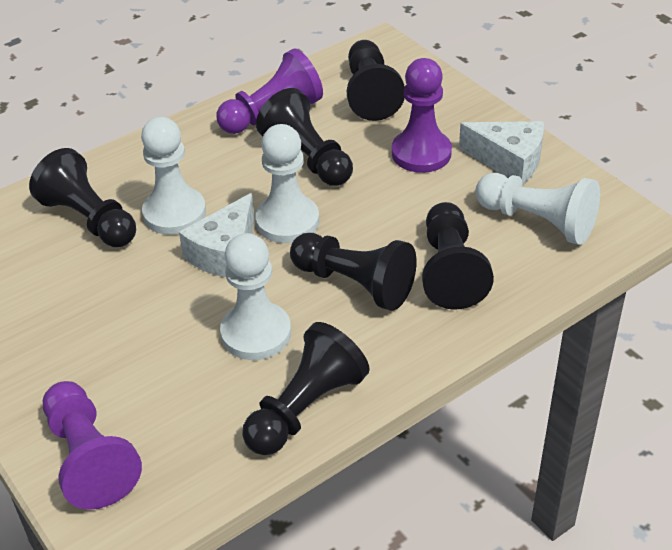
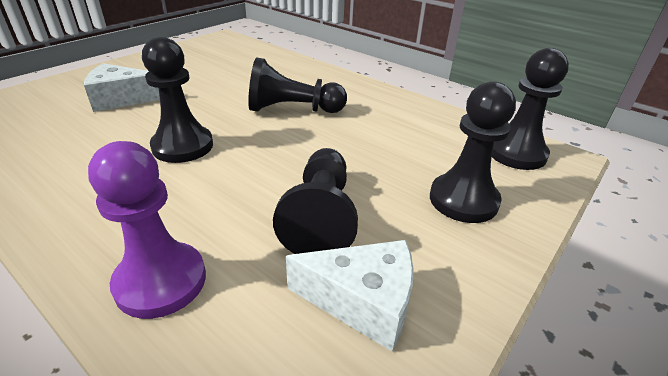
black pawn: [29,148,136,247] [242,322,370,455] [256,88,353,186] [290,233,416,311] [347,40,405,121] [422,202,494,310] = 6 -> [142,37,213,163] [248,57,347,113] [273,148,358,254] [430,81,516,223] [492,48,569,170] = 5
purple pawn: [43,381,142,510] [216,48,323,134] [392,58,452,173] = 3 -> [88,141,206,319] = 1
white pawn: [141,117,206,235] [220,233,291,360] [255,124,319,243] [475,173,600,245] = 4 -> none = 0

